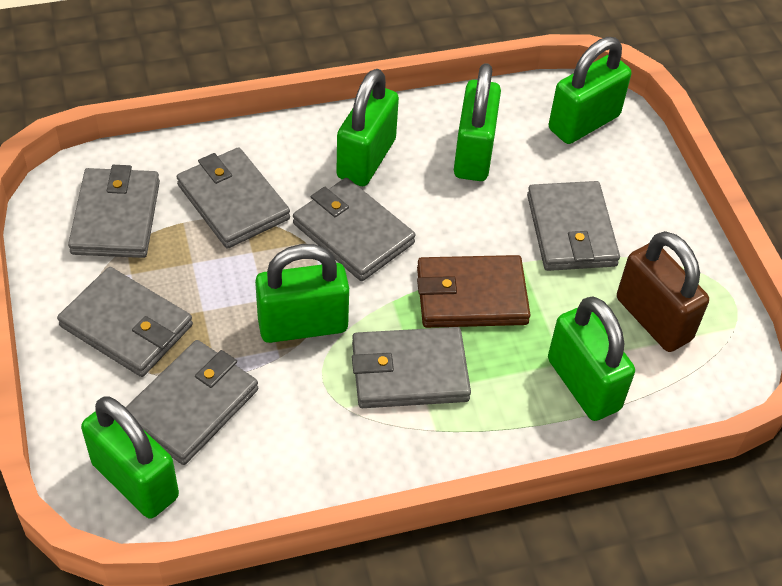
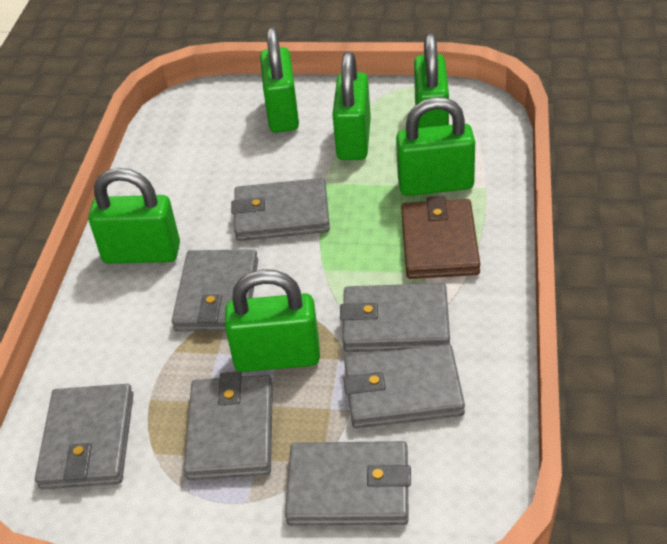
brown padlock: [617,231,709,352] = 1 -> none = 0

